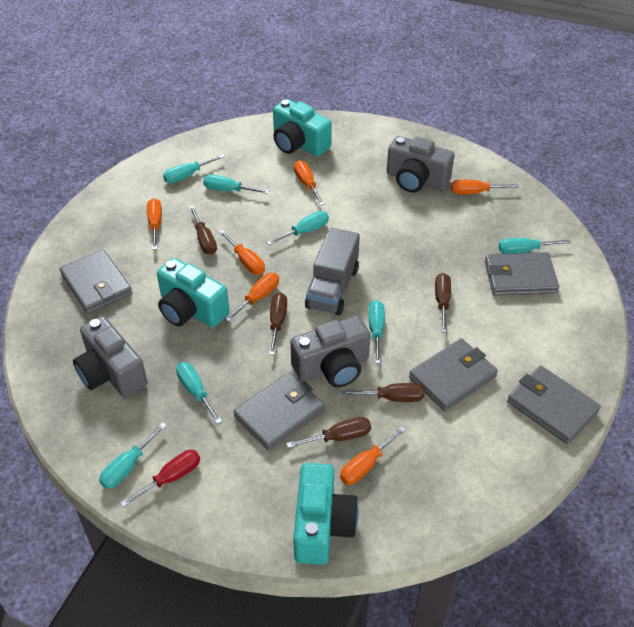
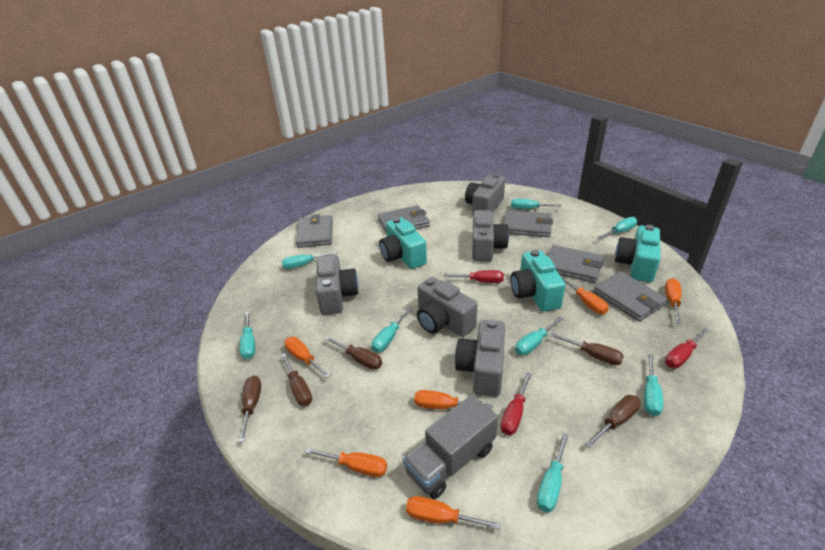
grey camera: [73,316,148,398] [290,316,371,387] [387,136,454,192] = 3 -> [316,255,359,315] [417,277,477,337] [455,319,505,397] [465,174,505,215] [472,210,509,262] = 5
red screwdriver: [120,450,200,508] = 1 -> [443,270,504,283] [501,372,532,435] [665,328,710,368] = 3
turquoise screwdriver: [99,422,167,489] [163,154,225,183] [176,362,222,424] [203,175,269,194] [267,211,329,245] [368,300,385,364] [499,238,571,254] = 7 -> [240,311,255,359] [282,251,338,269] [371,307,412,353] [511,199,562,209] [515,317,564,355] [537,433,569,512] [597,217,637,239] [644,354,664,416] = 8

